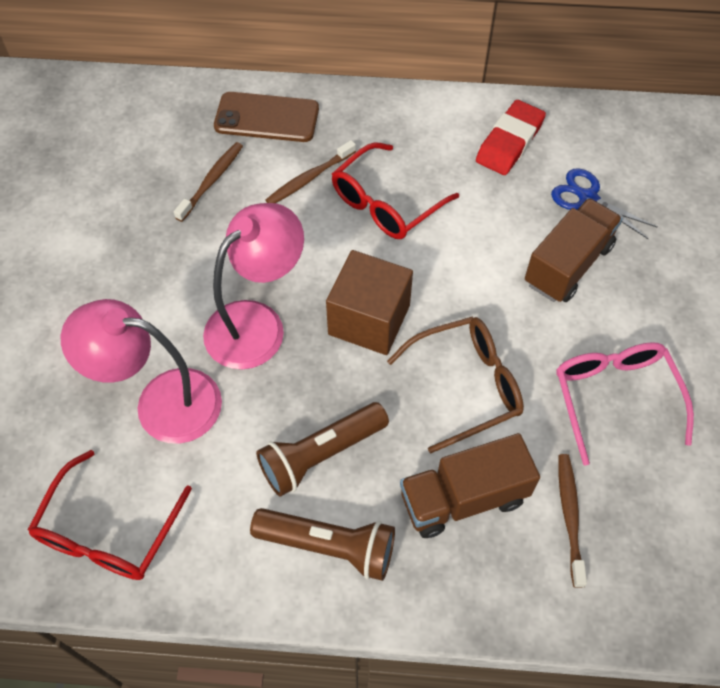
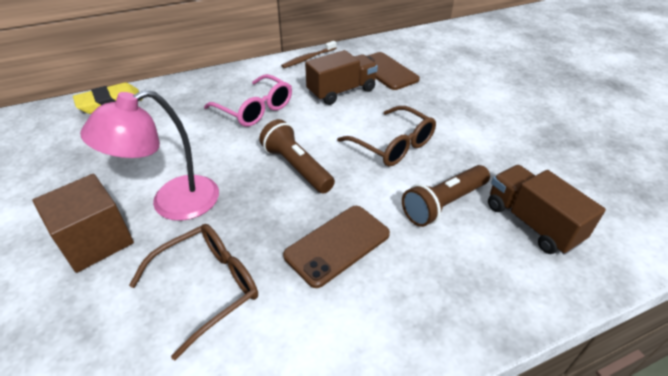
blue scissors: [551,169,658,239] = 1 -> none = 0
brown glasses: [387,317,524,453] = 1 -> [129,224,258,360] [337,106,436,167] = 2
brown phone: [214,92,319,142] = 1 -> [283,206,390,288] [366,52,420,90] = 2
brown toothbrush: [174,142,243,222] [266,140,356,203] [558,454,587,588] = 3 -> [281,41,337,68] = 1
pink lamp: [61,299,222,444] [203,203,304,370] = 2 -> [80,90,219,221] = 1
red eraser: [476,100,546,175] = 1 -> none = 0
red glasses: [28,450,192,580] [332,142,459,239] = 2 -> none = 0
yellow eraser: none = 0 -> [73,83,143,114] = 1

